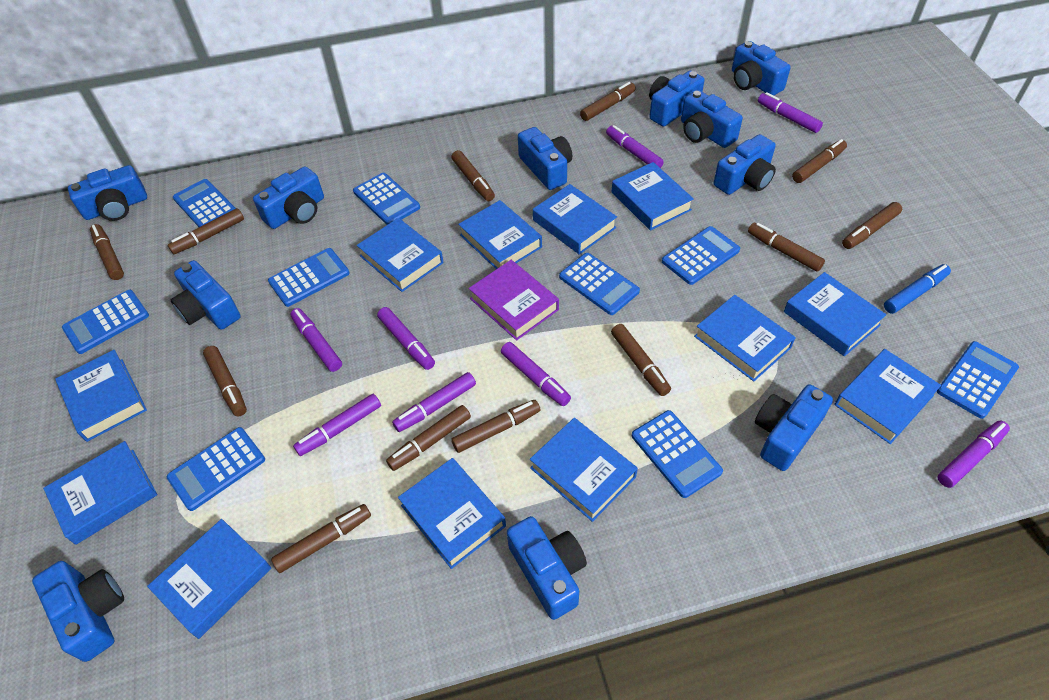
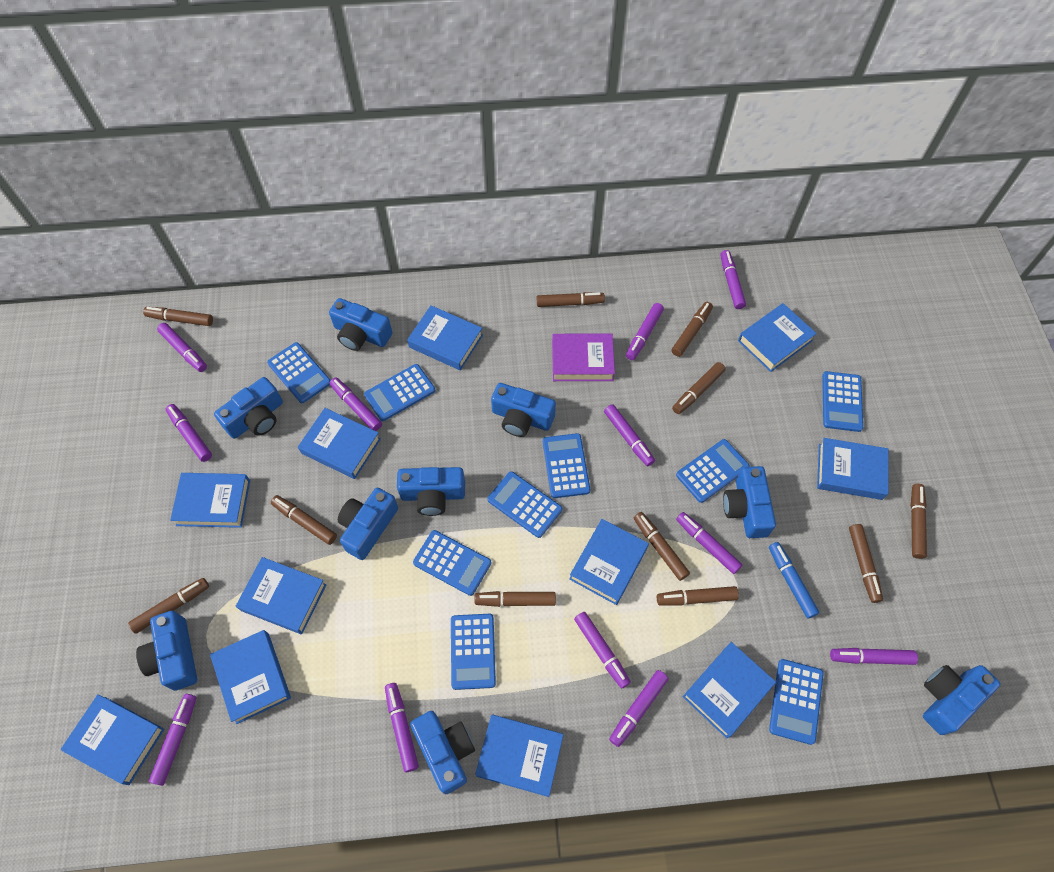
blue book: [43,441,157,545] [55,350,147,442] [147,519,271,639] [357,218,443,292] [398,458,506,569] [458,200,542,269] [530,418,638,522] [533,184,617,255] [612,162,694,230] [694,295,796,382] [784,272,886,356] [835,349,941,444] = 12 -> [61,694,165,785] [170,473,250,528] [210,630,291,724] [236,557,326,634] [298,408,381,479] [407,305,483,370] [475,715,563,797] [569,519,649,605] [683,642,776,738] [738,303,817,372] [817,438,888,500] = 11
blue camera: [32,561,124,662] [68,165,147,221] [171,260,241,330] [253,166,324,229] [507,516,587,620] [518,127,572,190] [649,71,704,127] [681,90,743,148] [714,134,776,195] [732,41,791,96] [755,384,833,471] = 11 -> [136,611,197,691] [214,377,283,439] [329,298,393,351] [338,488,398,560] [397,467,465,516] [410,711,475,794] [491,383,556,437] [723,466,776,538] [923,665,1000,735] = 9
brown marker: [90,224,124,280] [168,208,244,254] [203,346,247,416] [271,504,371,573] [386,405,471,471] [451,150,495,201] [451,400,540,453] [580,82,636,121] [611,324,671,396] [748,223,825,272] [792,139,847,183] [842,202,902,249] = 12 -> [128,578,209,634] [143,307,213,326] [271,495,337,545] [474,591,556,607] [537,292,605,307] [634,512,690,581] [657,586,739,606] [671,302,713,357] [672,362,726,414] [849,524,883,603] [911,484,927,559] = 11
purple marker: [290,308,342,372] [293,394,381,456] [377,307,435,370] [392,372,476,432] [501,342,571,406] [606,125,664,168] [758,92,823,133] [937,421,1010,488] = 8 -> [149,694,196,786] [157,323,207,372] [166,404,212,462] [330,377,382,431] [385,683,419,772] [574,612,631,689] [604,404,655,466] [609,670,669,747] [626,303,664,360] [676,512,742,574] [721,250,746,309] [830,648,918,665] = 12

